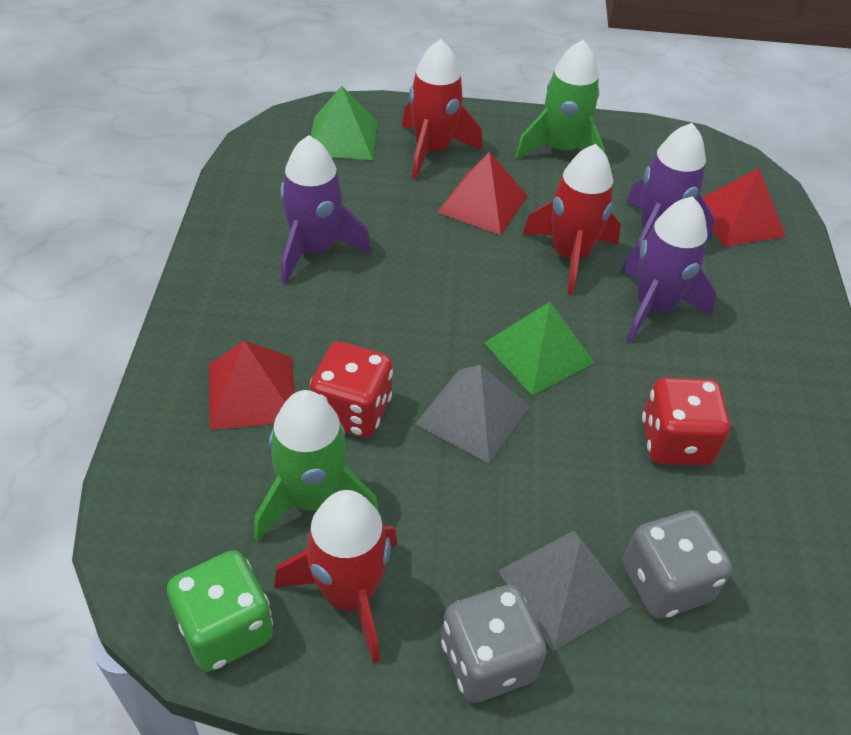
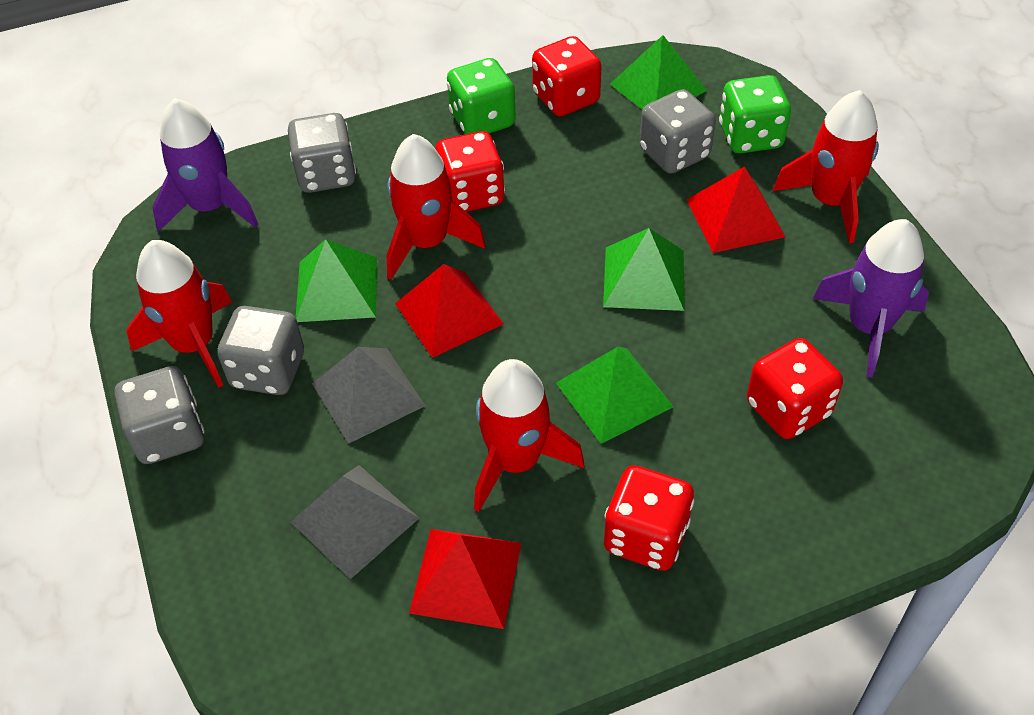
green dice: [167,550,273,672] = 1 -> [447,58,516,134] [719,75,791,153] = 2
green pyramid: [311,86,378,160] [484,302,595,395] = 2 -> [296,239,377,322] [556,347,674,444] [603,228,684,311] [610,35,707,110] = 4
green rocket: [254,390,380,542] [515,40,605,159] = 2 -> none = 0
grey dice: [441,585,547,703] [623,510,732,619] = 2 -> [114,366,205,464] [217,306,304,395] [288,113,356,193] [639,89,716,174] = 4
purple rocket: [280,135,371,284] [621,196,717,343] [626,123,714,251] = 3 -> [152,98,258,232] [813,219,929,378] = 2
red dice: [310,342,393,437] [642,378,730,466] = 2 -> [435,131,505,212] [532,36,602,117] [604,465,695,571] [747,338,843,439] = 4
red rocket: [274,490,397,663] [402,39,482,180] [523,144,621,295] = 3 -> [127,240,232,388] [387,134,486,280] [474,359,584,512] [773,90,879,243] = 4

